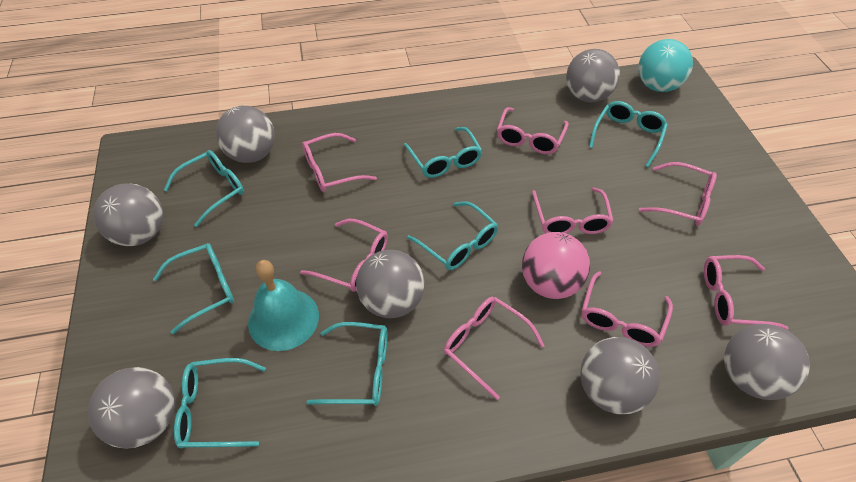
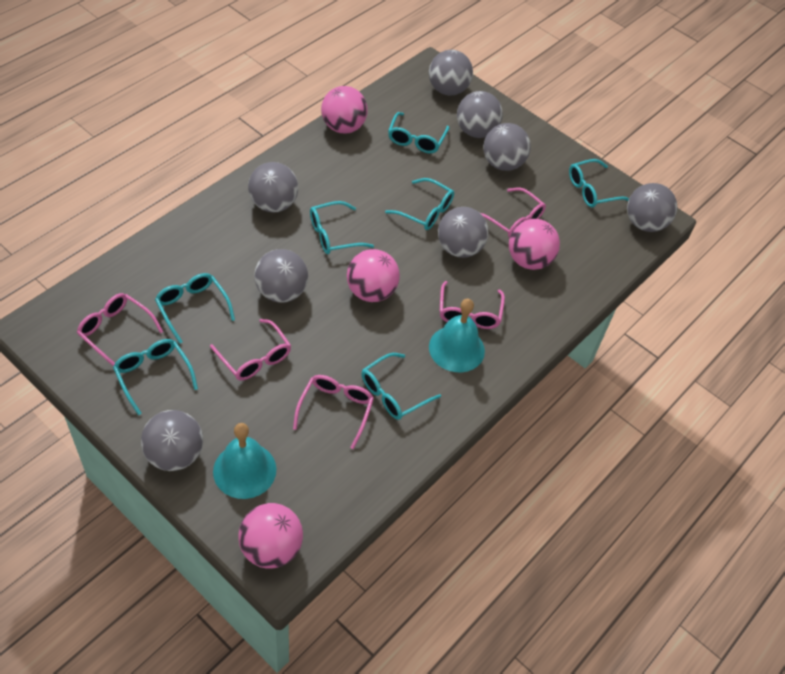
grey ball: [88,367,175,448] [93,183,163,246] [216,106,275,163] [356,250,425,318] [566,49,620,102] [580,337,660,414] [724,324,810,400] = 7 -> [141,410,203,471] [248,162,298,213] [254,249,308,303] [429,50,473,95] [438,207,488,258] [457,91,503,138] [483,123,531,171] [627,183,677,232] = 8
pink ball: [522,232,590,299] = 1 -> [238,503,303,569] [321,86,368,133] [347,249,400,302] [509,219,560,270] = 4
pink glasses: [300,219,388,292] [302,133,377,192] [444,297,545,400] [497,107,569,154] [532,188,614,234] [582,271,673,347] [639,162,717,226] [704,255,789,330] = 8 -> [77,293,163,366] [210,319,291,380] [293,375,374,449] [439,281,505,329] [481,187,546,238] = 5
turquoise ball: [638,39,693,92] = 1 -> none = 0
turquoise bell: [248,260,319,351] = 1 -> [213,423,276,499] [429,299,485,372] = 2

